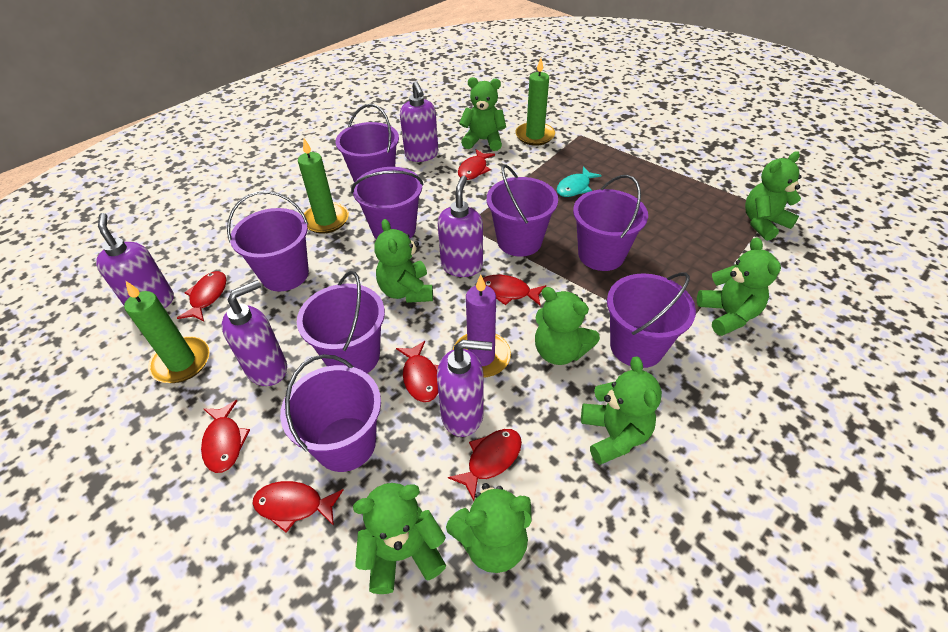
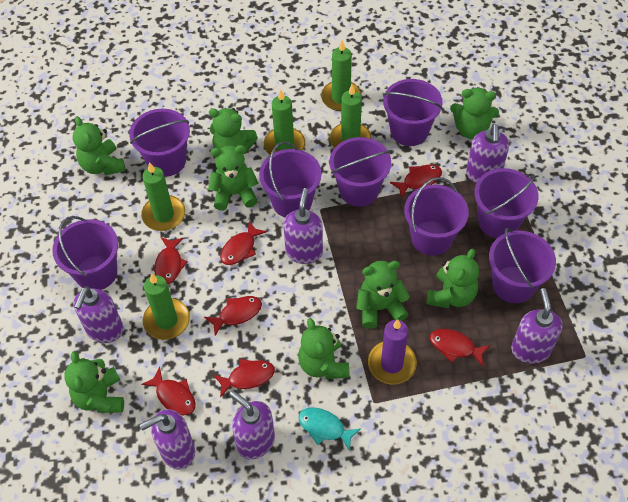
green candle: [124,281,210,383] [298,138,349,234] [515,58,555,146] = 3 -> [141,162,185,231] [143,273,190,340] [264,90,305,155] [321,41,362,111] [330,85,371,148] = 5
purple soap dispenser: [96,213,174,308] [221,280,287,386] [400,81,438,162] [437,340,492,437] [438,176,483,277] = 5 -> [73,286,124,343] [140,409,195,470] [229,391,275,460] [283,188,323,264] [466,124,509,183] [511,288,562,364] = 6

